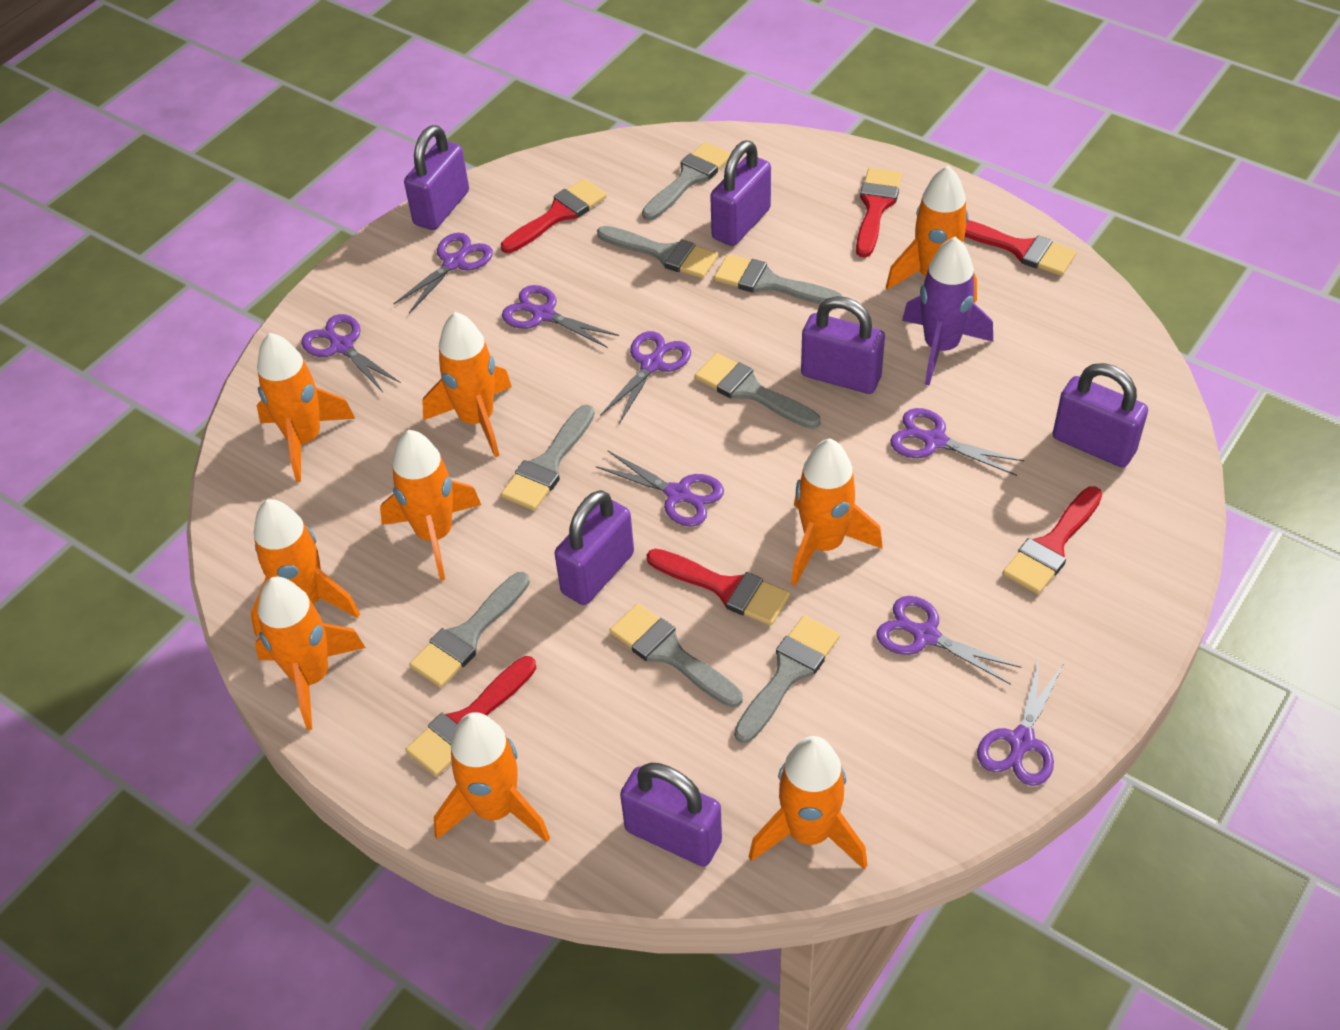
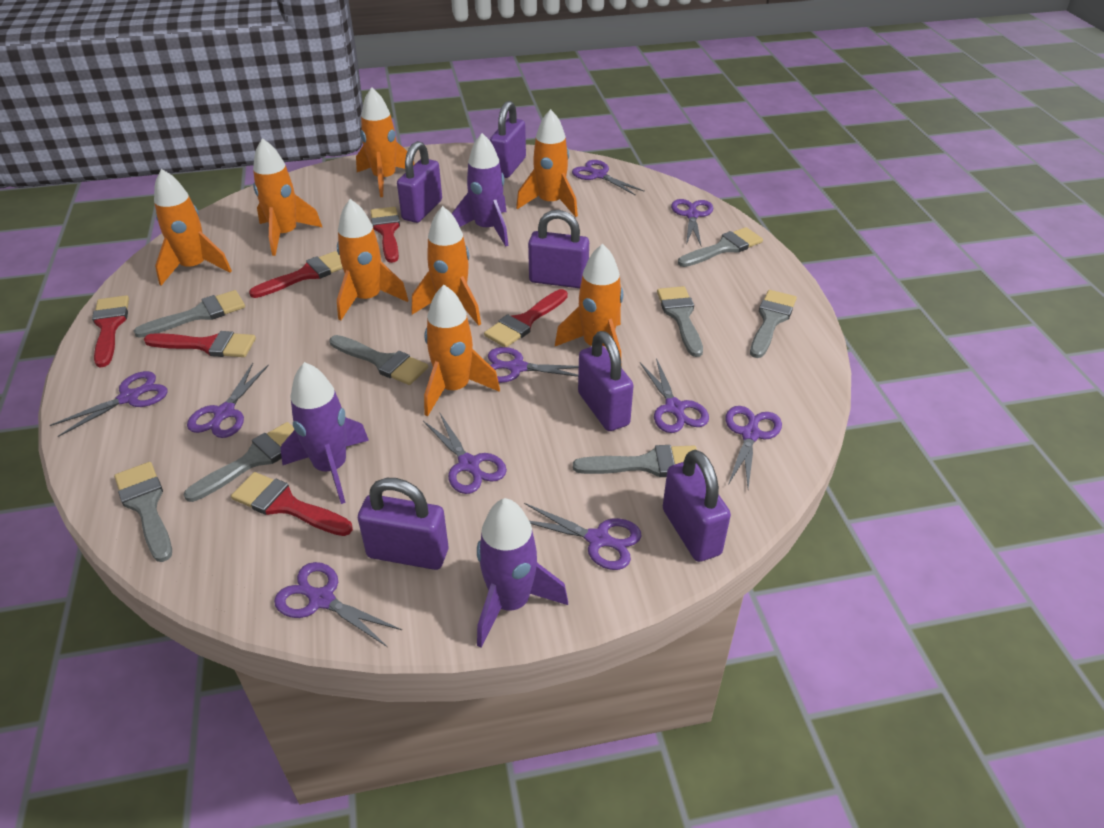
orange rocket: [251,499,360,637] [255,577,366,730] [256,333,355,482] [380,430,481,581] [422,312,512,457] [434,712,550,842] [749,736,867,870] [791,438,883,586] [886,165,977,303] = 9 -> [154,169,232,286] [253,138,323,256] [337,199,408,321] [356,87,415,197] [411,206,481,326] [424,285,500,416] [516,109,578,217] [555,244,623,357] = 8
purple rocket: [902,237,993,386] = 1 -> [280,362,369,504] [452,133,508,246] [477,498,568,648] = 3
purple scissors: [301,314,401,392] [393,233,493,313] [502,285,619,348] [596,450,724,527] [600,331,691,424] [876,596,1021,685] [890,408,1024,476] [977,659,1063,786] = 8 -> [50,371,167,437] [187,363,269,438] [274,562,402,647] [423,413,507,494] [488,347,579,383] [524,503,641,570] [572,160,645,196] [640,358,709,433] [671,199,713,246] [725,406,782,489] = 10

